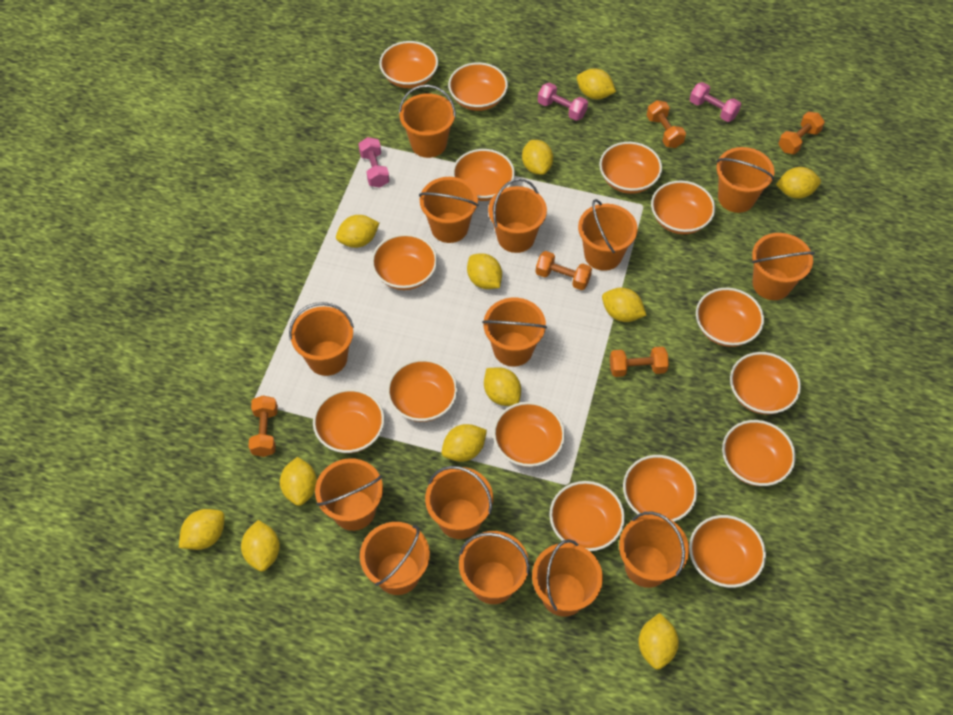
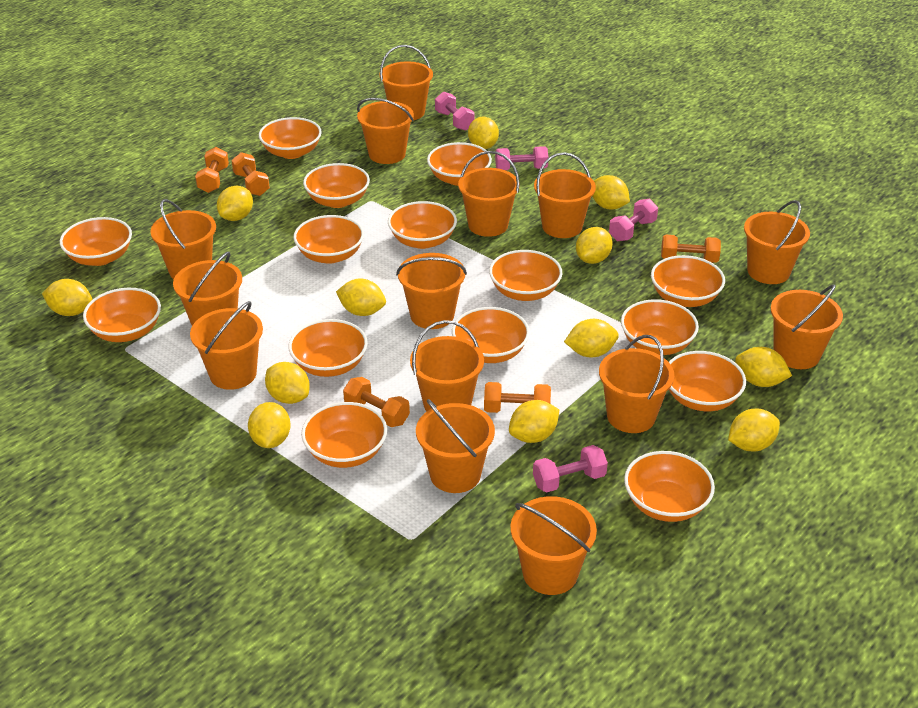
pink dumbbell: [359,137,390,187] [538,82,588,121] [690,82,741,122] = 3 -> [435,91,475,131] [495,146,549,170] [533,445,608,492] [609,199,658,241] = 4

